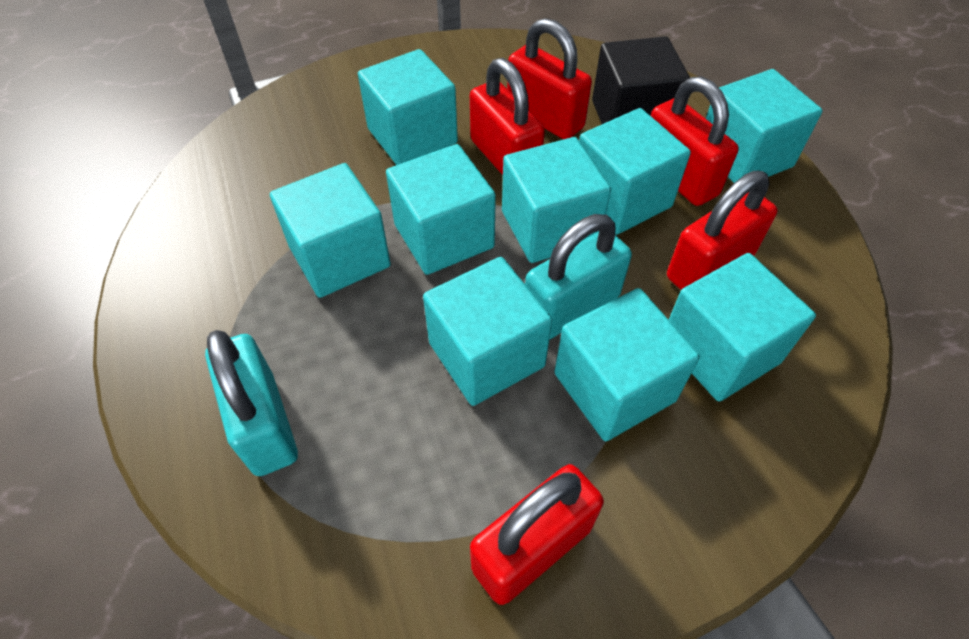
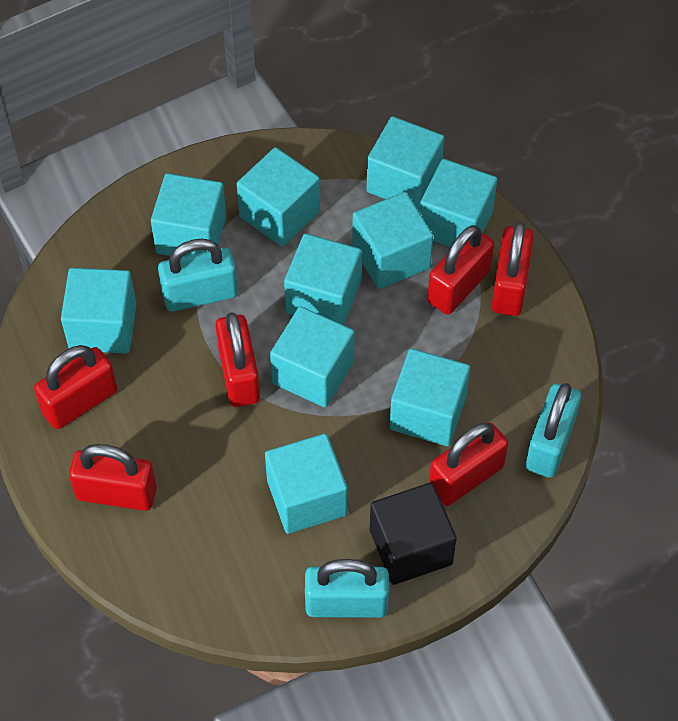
red padlock: [470,58,545,175] [470,464,604,605] [507,18,592,139] [651,76,739,206] [667,171,778,290] = 5 -> [34,345,117,429] [69,444,157,511] [215,312,260,407] [427,225,494,315] [429,422,508,506] [492,222,534,316] = 6
turquoise cube: [270,163,391,298] [358,49,458,165] [386,144,496,275] [423,257,552,406] [502,137,611,263] [555,288,700,441] [579,108,691,235] [669,253,816,402] [706,69,823,183] = 9 -> [61,268,137,354] [151,173,226,257] [237,147,320,247] [265,433,347,534] [270,306,355,407] [284,234,362,325] [352,192,433,289] [367,116,444,211] [390,349,470,446] [420,159,497,247] = 10
turquoise padlock: [205,330,298,476] [525,214,632,340] = 2 -> [158,239,238,312] [305,559,389,618] [526,383,581,478] = 3

